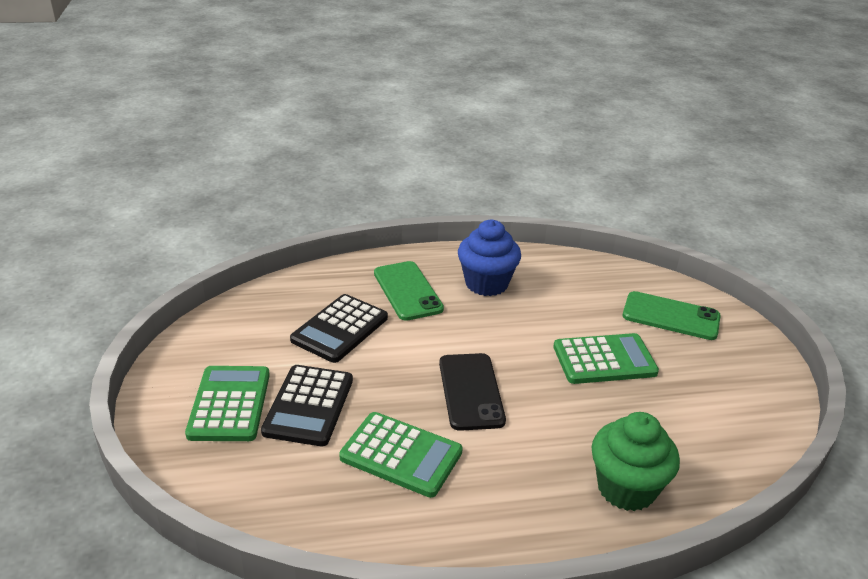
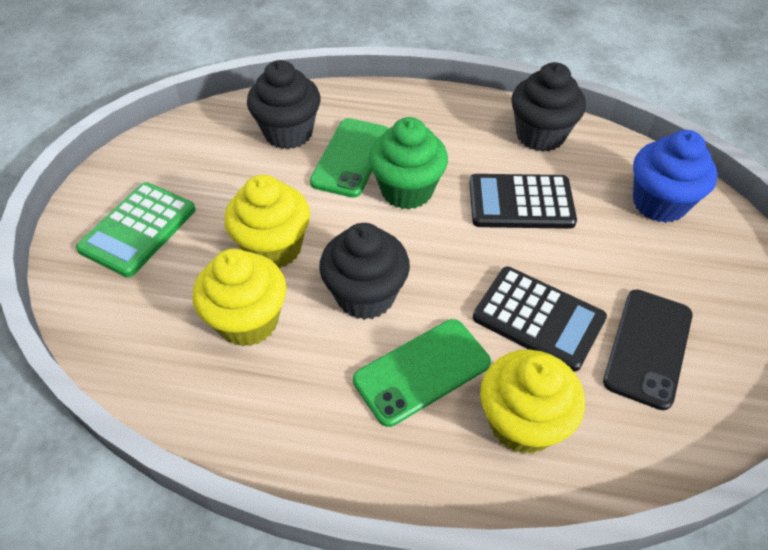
black cupcake: none = 0 -> [247,60,320,149] [319,223,410,320] [511,62,586,152] = 3
green calculator: [185,366,270,441] [339,412,463,498] [553,333,659,384] = 3 -> [76,182,196,277] = 1
yellow cupcake: none = 0 -> [192,249,286,347] [224,175,310,269] [480,350,585,454] = 3

